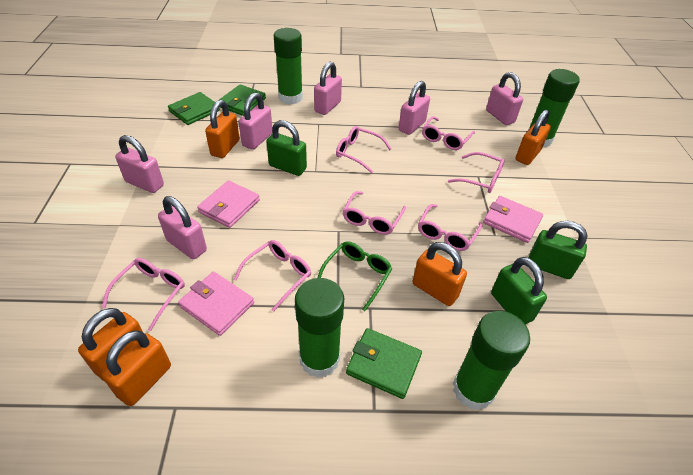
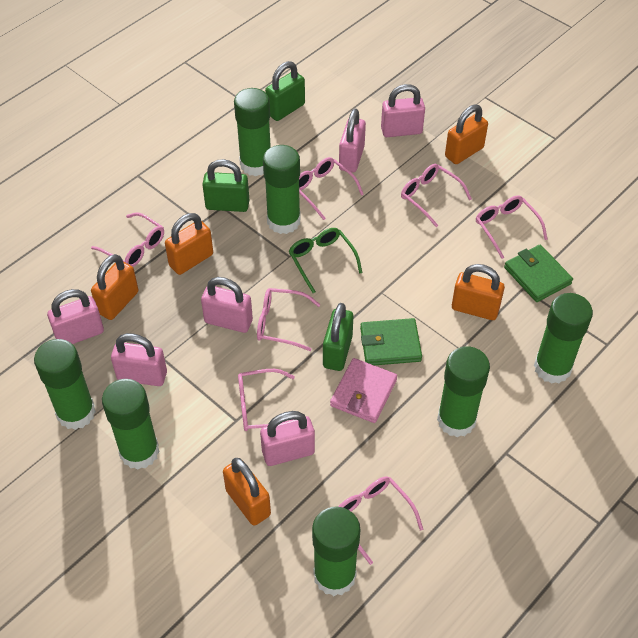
green glue stick: [274,28,303,104] [295,278,344,378] [453,311,530,410] [528,69,580,148] = 4 -> [34,339,96,430] [102,379,159,469] [234,88,271,176] [263,145,301,234] [312,507,360,596] [437,346,490,437] [534,293,593,384] = 7
green wallet: [168,92,220,125] [219,84,266,116] [346,328,422,399] = 3 -> [360,318,422,365] [504,245,573,302] = 2
pink wallet: [178,272,254,336] [197,180,260,228] [483,196,543,243] = 3 -> [330,358,397,423] = 1

